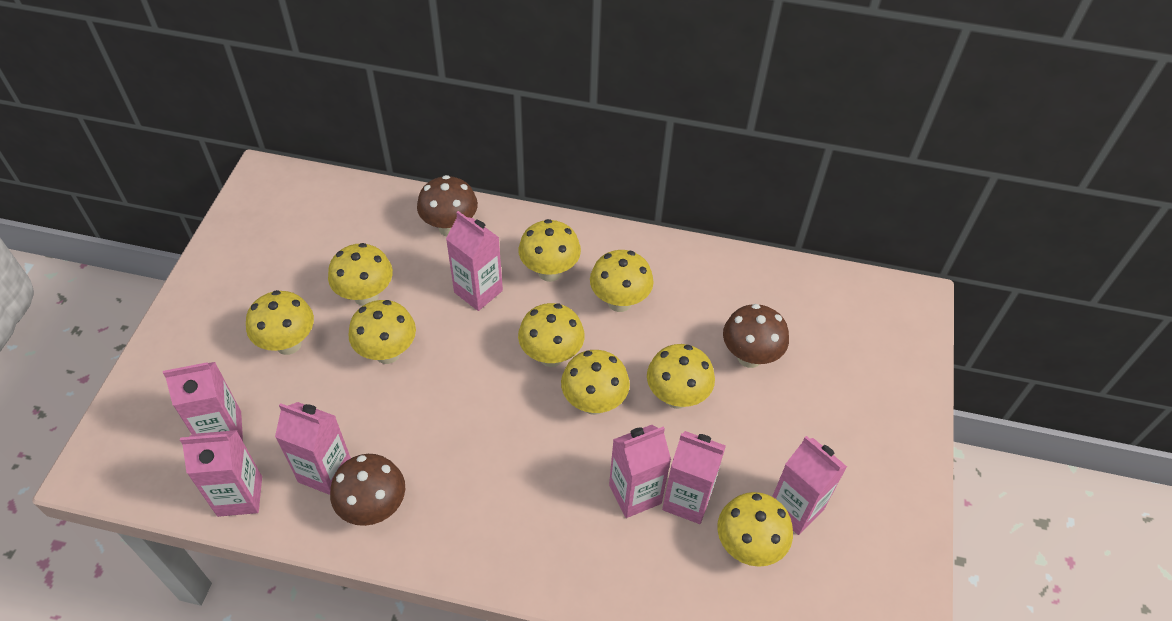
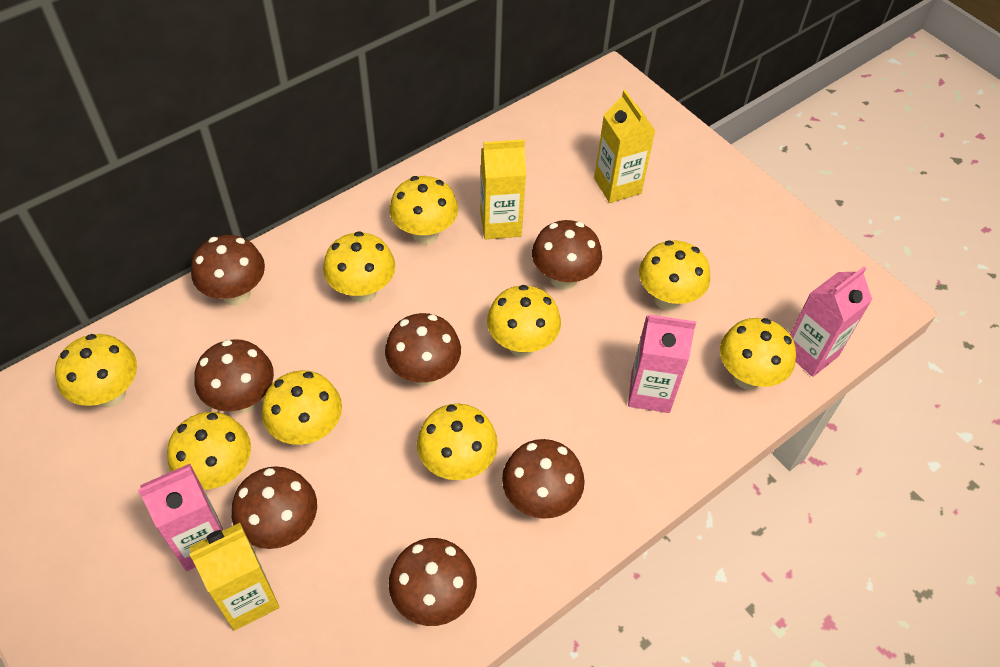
brown mushroom: [330,454,405,526] [417,175,478,236] [723,304,789,368] = 3 -> [191,235,265,306] [195,339,274,413] [232,466,317,549] [385,313,461,386] [389,538,477,626] [502,439,585,519] [532,220,602,290] = 7
pink carton: [163,362,243,441] [180,430,262,517] [275,402,351,495] [446,211,503,311] [609,425,671,518] [662,431,726,524] [772,436,847,535] = 7 -> [138,464,223,571] [628,315,696,413] [790,267,872,377] = 3
yellow carton: none = 0 -> [190,523,279,631] [480,139,526,239] [594,90,655,203] = 3

